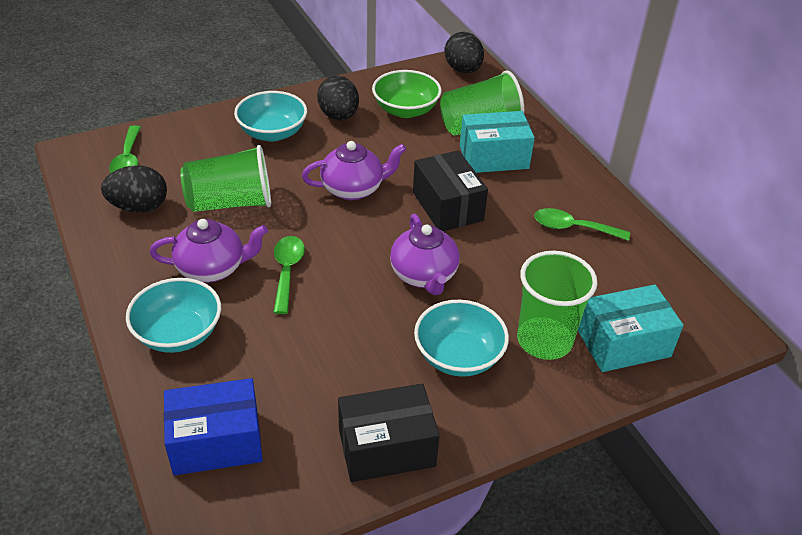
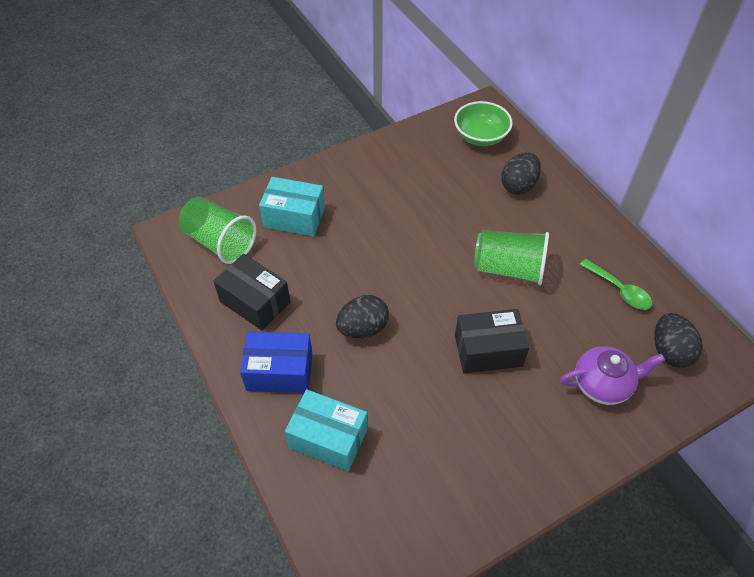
green cup: [180,145,271,212] [440,70,524,136] [517,251,597,360] = 3 -> [178,197,256,264] [474,230,549,285] = 2
green spoon: [109,125,141,173] [273,236,305,314] [534,208,630,241] = 3 -> [580,259,652,310] = 1
purple teapot: [150,219,268,283] [302,141,406,200] [390,214,460,295] = 3 -> [560,346,665,405] = 1
turquoise bowl: [126,278,221,353] [234,91,307,142] [414,300,509,377] = 3 -> none = 0

